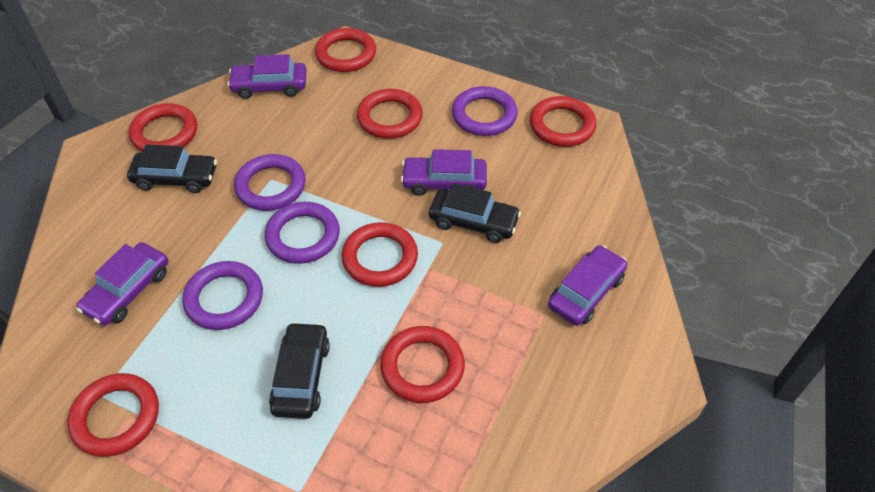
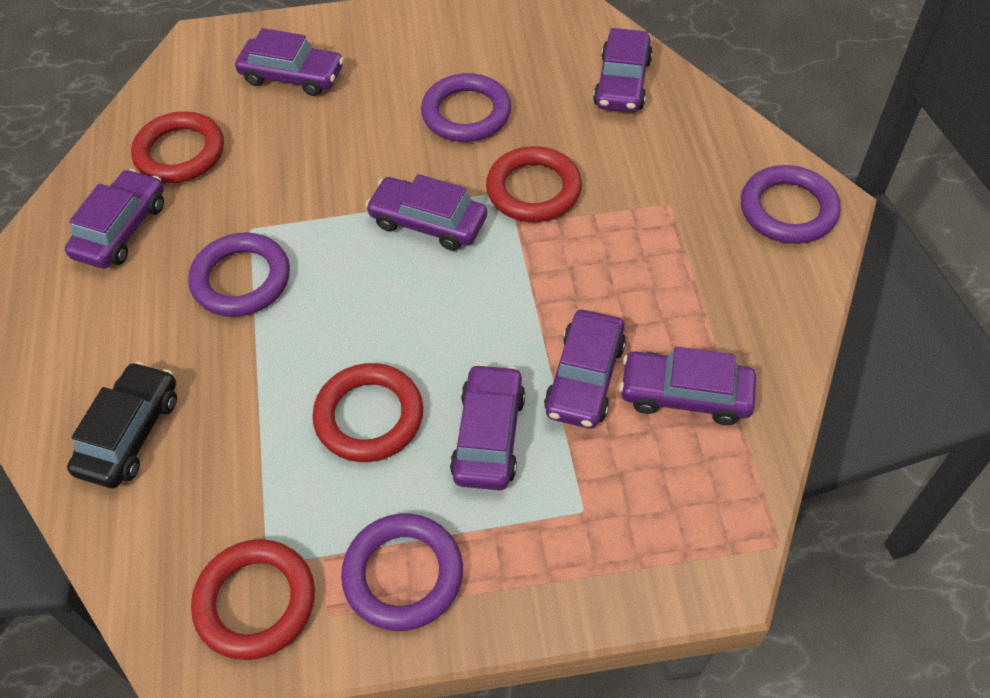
black car: [127,144,217,193] [269,322,330,419] [429,183,521,243] = 3 -> [67,362,177,488] = 1
purple car: [76,242,169,326] [227,54,307,99] [401,149,487,196] [548,245,627,326] = 4 -> [65,169,164,269] [235,28,344,96] [366,174,487,251] [450,364,525,490] [544,310,626,429] [593,28,653,113] [619,346,756,425] = 7
red ring: [67,373,159,457] [129,103,197,152] [315,28,376,72] [341,222,418,287] [357,89,423,139] [380,326,465,403] [530,96,597,147] = 7 -> [131,111,224,183] [191,539,315,660] [312,363,423,462] [486,146,582,222] = 4

